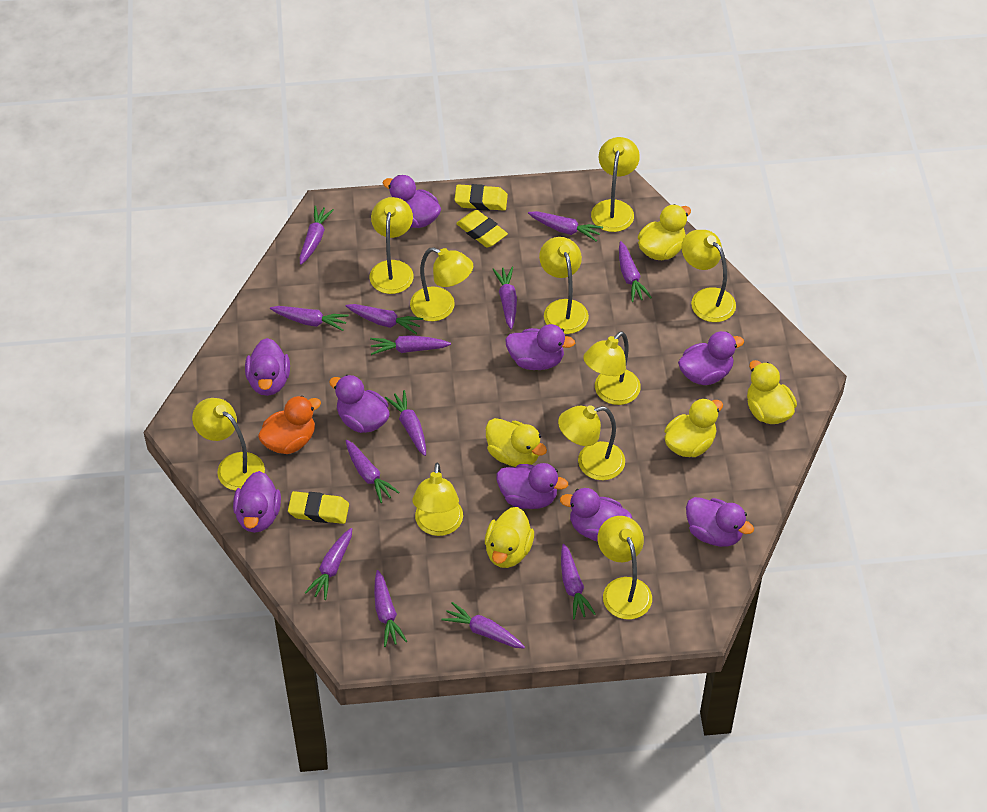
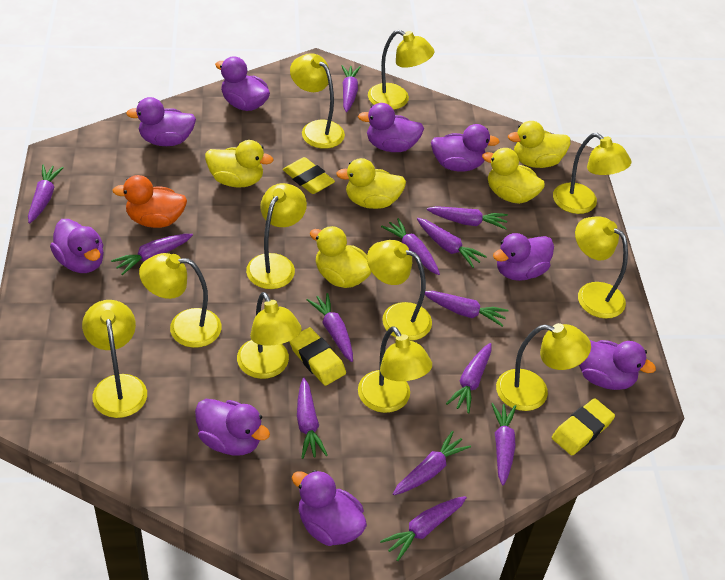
yellow lamp: [192,398,265,491] [370,197,414,294] [410,247,473,321] [412,463,463,536] [539,237,589,334] [558,405,625,480] [583,331,641,405] [591,137,640,232] [598,516,652,619] [681,230,736,322] = 10 -> [82,300,147,418] [139,253,222,348] [237,292,302,379] [246,183,307,289] [290,53,345,149] [358,326,432,413] [367,240,432,341] [368,30,435,110] [496,323,591,411] [553,133,632,214] [575,216,628,319] = 11

